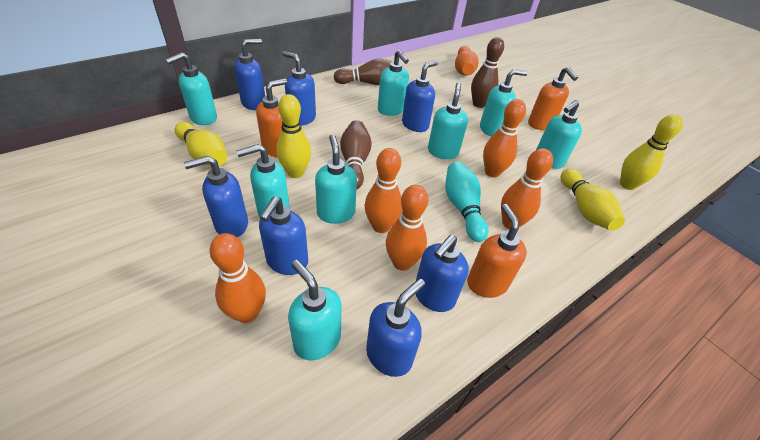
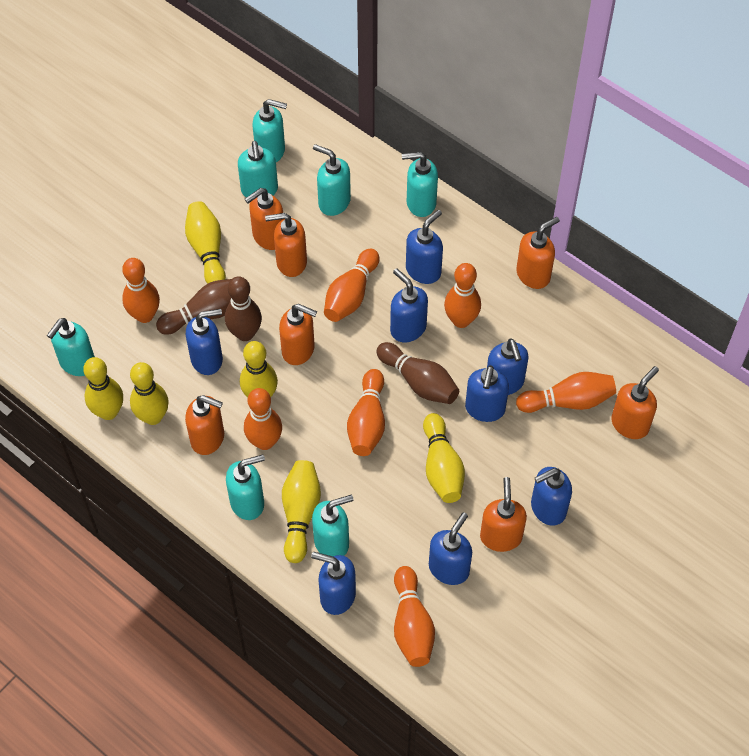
blue soap dispenser: [184,156,248,237] [234,39,265,110] [259,197,308,275] [283,51,316,126] [366,279,425,377] [402,60,438,132] [416,235,469,312] = 7 -> [186,309,223,375] [311,552,356,615] [390,268,428,342] [406,210,443,284] [429,512,472,585] [465,365,509,422] [487,338,529,395] [531,467,572,526] = 8
orange bowling pin: [209,233,266,323] [365,148,402,233] [386,185,429,271] [455,46,479,76] [483,99,526,177] [501,148,553,229] = 6 -> [122,258,160,323] [244,388,282,450] [324,249,379,322] [347,369,385,456] [394,566,435,667] [444,263,481,328] [516,372,616,413] = 7
orange soap dispenser: [256,78,287,157] [467,204,527,298] [528,67,578,130] = 3 -> [185,395,224,455] [245,188,283,250] [265,213,307,277] [279,304,317,365] [480,477,527,552] [516,217,560,289] [611,366,659,439] = 7
turquoise bowling pin: [445,162,489,242] = 1 -> none = 0
turquoise soap dispenser: [165,52,217,125] [236,144,290,217] [288,260,341,360] [315,134,357,224] [378,50,409,116] [428,82,468,159] [480,69,528,137] [536,100,582,169] = 8 -> [47,318,95,376] [226,454,265,520] [238,141,278,198] [252,99,287,162] [312,495,354,556] [313,144,351,216] [402,152,438,217] = 7
yellow bowling pin: [175,122,227,166] [276,94,311,178] [561,169,625,231] [620,114,683,190] = 4 -> [83,357,123,420] [130,362,169,425] [185,201,226,284] [240,341,278,397] [282,460,321,563] [423,413,465,503] = 6

